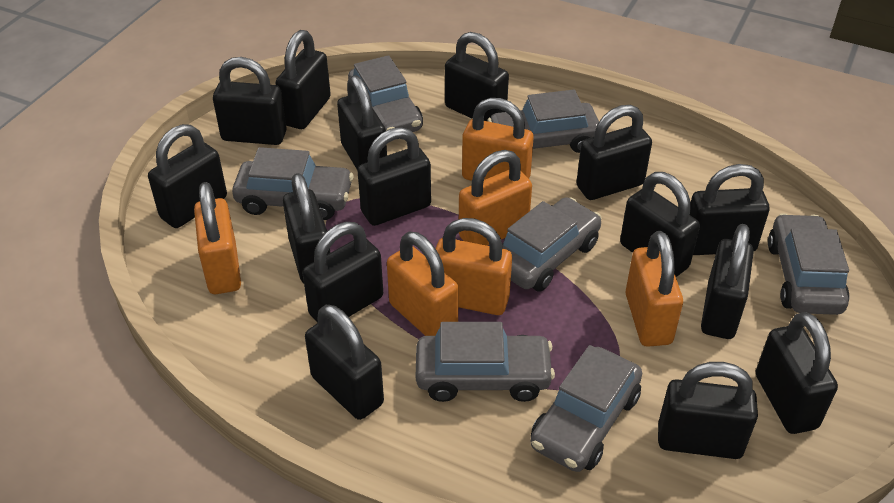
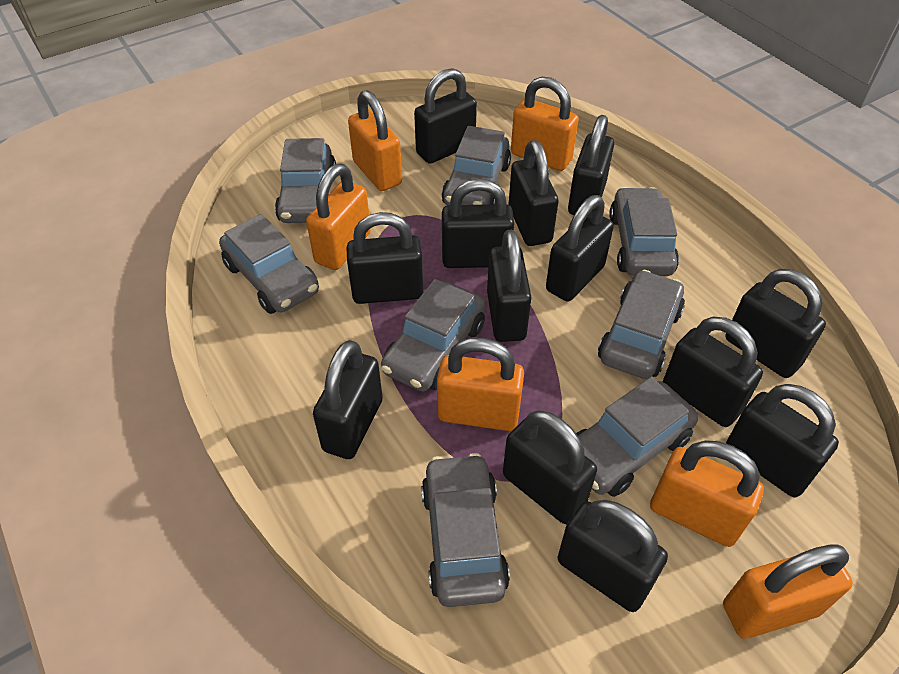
black padlock: [148,124,227,228] [213,57,287,145] [275,30,331,129] [283,173,330,284] [302,222,383,323] [305,305,384,420] [337,76,387,170] [357,127,431,226] [445,32,509,121] [576,105,652,200] [620,172,700,277] [658,362,758,459] [690,164,769,255] [701,224,754,339] [756,312,838,434] = 15 -> [313,340,383,459] [347,212,424,304] [414,68,477,164] [442,179,514,268] [487,230,532,342] [503,410,597,524] [509,140,558,246] [546,195,614,302] [557,500,668,612] [568,115,614,215] [663,317,763,427] [726,269,826,378] [726,384,839,497] = 13
grey car: [232,147,353,220] [348,55,423,132] [416,322,555,402] [488,90,599,153] [502,197,602,292] [530,345,642,472] [768,213,850,315] = 7 -> [219,214,319,314] [275,138,336,223] [381,279,485,391] [421,453,510,607] [442,126,511,205] [576,377,698,497] [598,270,685,379] [609,187,679,276] = 8

